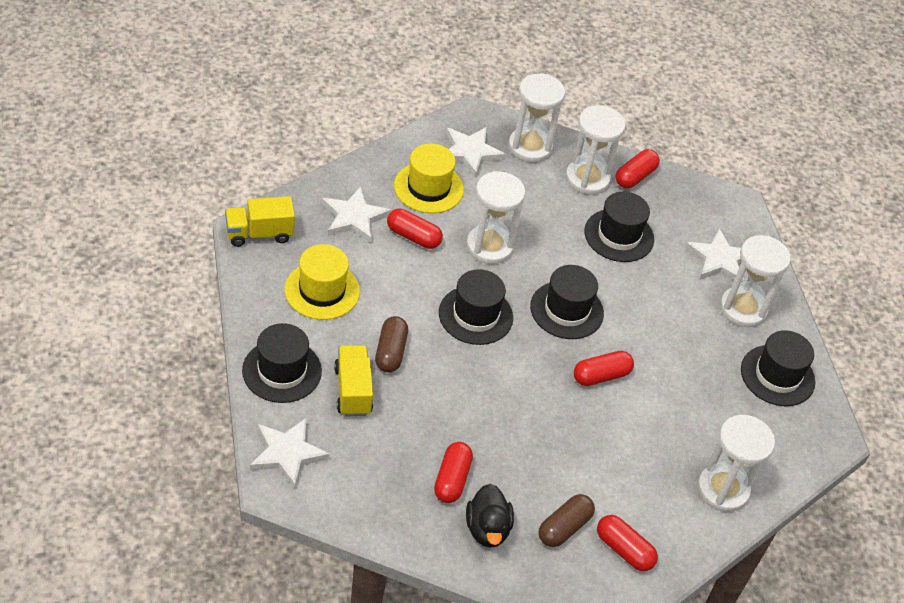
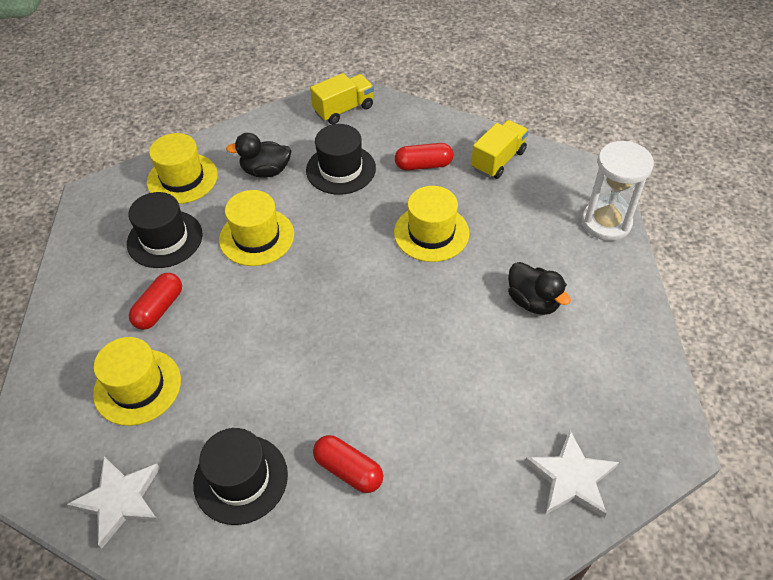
black duck: [466,484,514,548] = 1 -> [226,133,291,178] [508,262,571,315] = 2
black hat: [242,323,322,403] [439,269,513,345] [530,265,604,339] [584,192,654,262] [741,330,815,406] = 5 -> [127,192,203,268] [193,428,288,525] [306,124,376,195] = 3
brown capsule: [375,316,408,373] [539,494,595,547] = 2 -> none = 0
red capsule: [387,209,443,249] [434,442,473,503] [574,351,634,386] [597,515,658,571] [615,149,660,188] = 5 -> [129,273,182,330] [313,435,383,493] [395,143,453,171] = 3
white hourglass: [466,171,525,264] [508,73,565,163] [565,105,626,195] [697,415,775,512] [720,235,791,327] = 5 -> [582,141,654,241] = 1
white star: [250,418,330,489] [322,186,391,243] [446,127,505,178] [685,228,744,282] = 4 -> [67,456,160,548] [525,430,619,518] = 2
yellow hat: [285,244,360,320] [394,143,464,213] = 2 -> [93,337,181,426] [147,133,218,204] [219,190,294,266] [394,186,469,262] = 4

